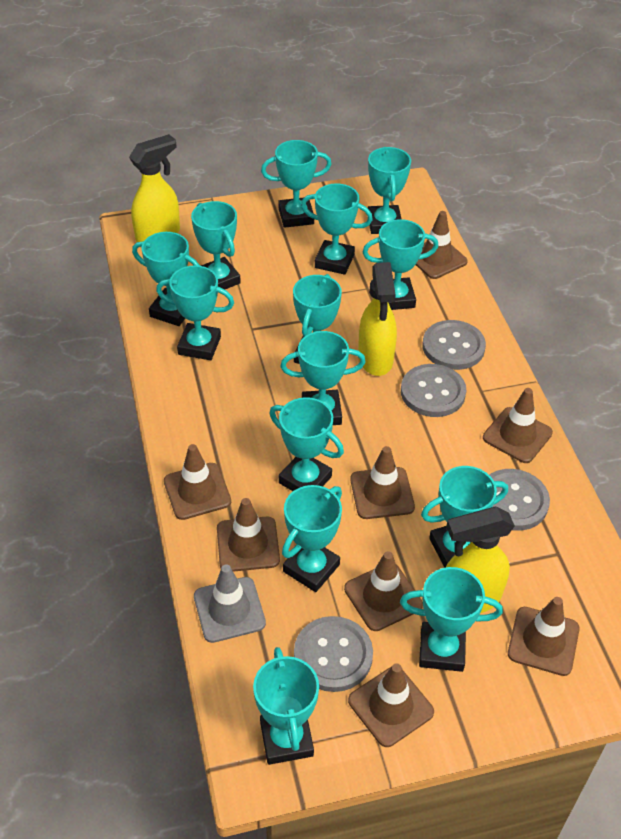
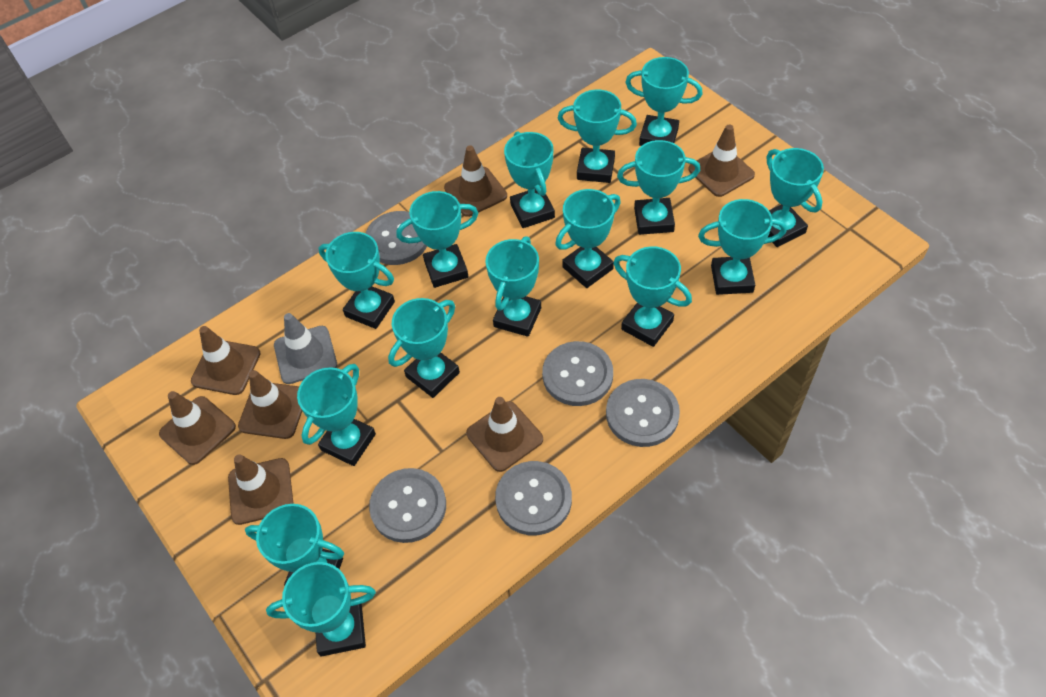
brown traffic cone: [164,444,231,520] [217,498,280,572] [344,551,423,631] [348,663,434,747] [350,446,415,519] [416,211,468,279] [483,388,553,463] [508,597,580,676] = 8 -> [159,391,236,465] [191,326,261,395] [228,454,294,525] [238,370,302,439] [444,145,507,217] [466,397,543,472] [689,125,755,197] = 7
grey button: [294,616,373,692] [401,364,466,417] [423,320,486,370] [489,469,550,531] = 4 -> [366,211,427,265] [369,468,446,543] [495,461,572,535] [542,341,613,406] [606,379,680,447] = 5
turquoise trophy: [132,232,200,326] [156,265,234,360] [191,201,241,290] [253,647,319,765] [261,140,332,228] [269,397,344,491] [280,331,365,425] [282,485,342,592] [293,274,342,364] [301,184,373,275] [363,219,438,310] [368,147,411,234] [400,567,503,672] [421,466,508,568] = 14 -> [245,504,344,586] [266,562,376,656] [297,364,376,466] [319,232,395,329] [388,298,460,398] [396,191,479,288] [486,236,541,337] [504,131,555,228] [555,189,621,288] [558,90,637,183] [614,246,692,347] [617,140,700,235] [625,57,703,146] [698,199,787,295] [766,148,824,247] = 15
yellow spray bottle: [129,134,180,242] [358,262,397,376] [445,507,515,613] = 3 -> none = 0

